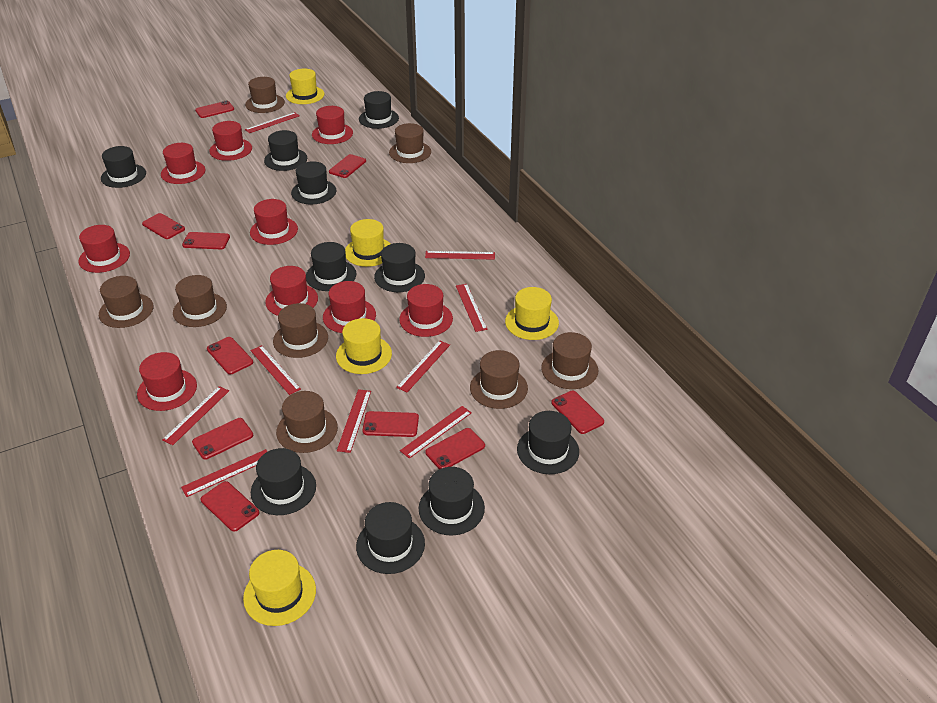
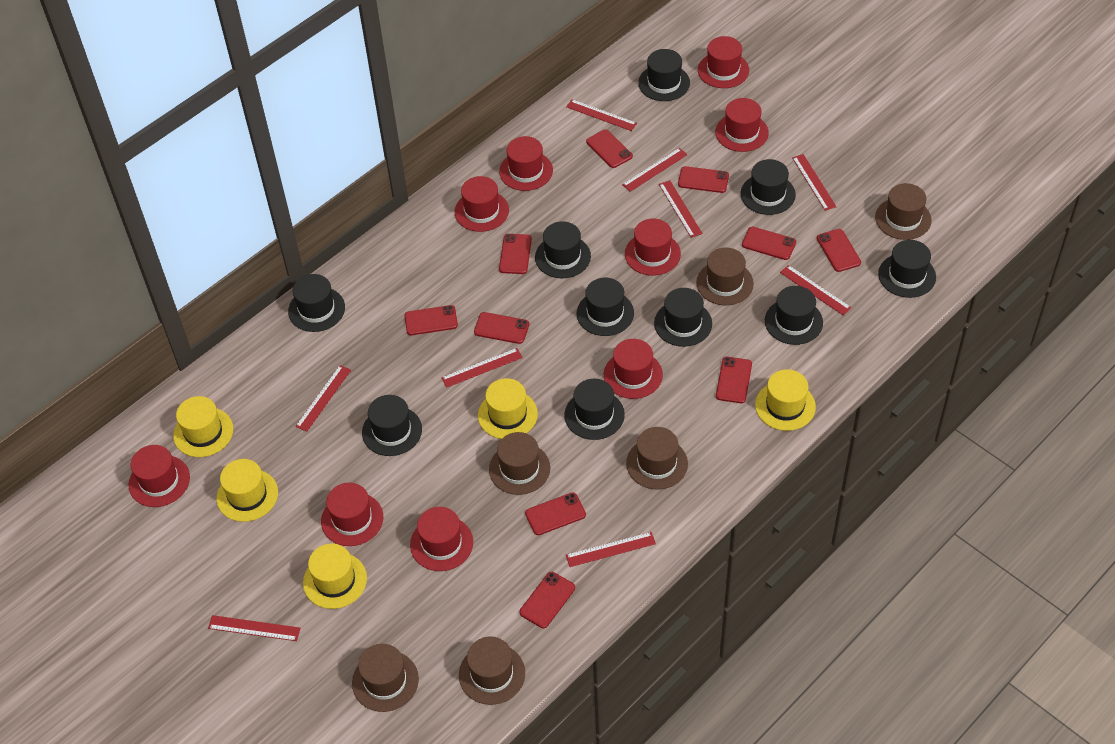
brown hat: [99,276,154,328] [173,275,227,327] [245,77,285,113] [273,303,328,358] [276,391,338,453] [389,123,431,163] [470,350,528,409] [541,332,598,389] = 8 -> [352,644,419,712] [459,636,525,705] [489,432,550,495] [626,427,688,490] [696,247,754,305] [875,183,932,240] = 6

